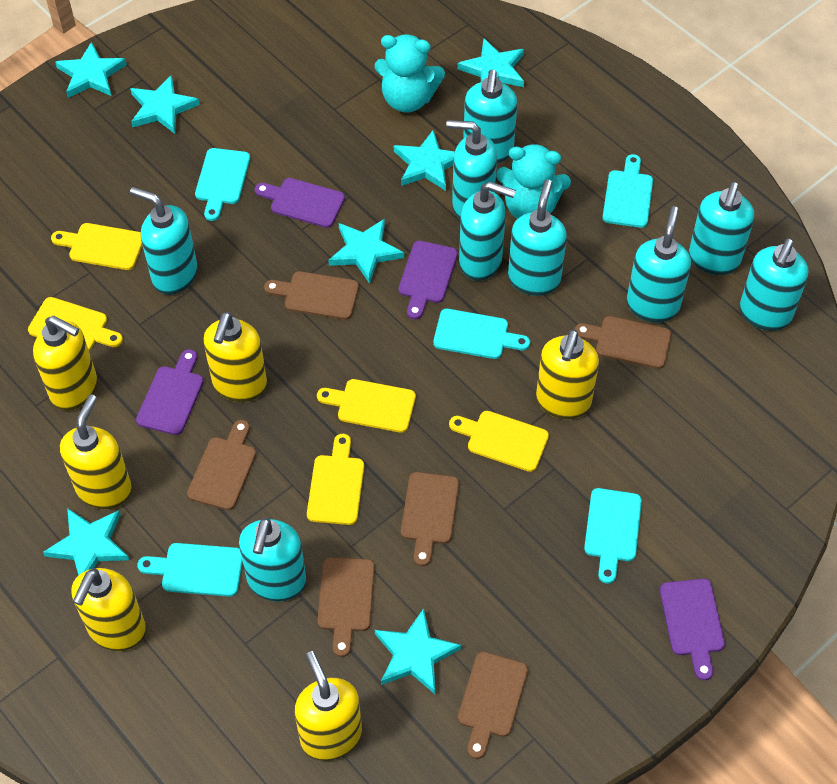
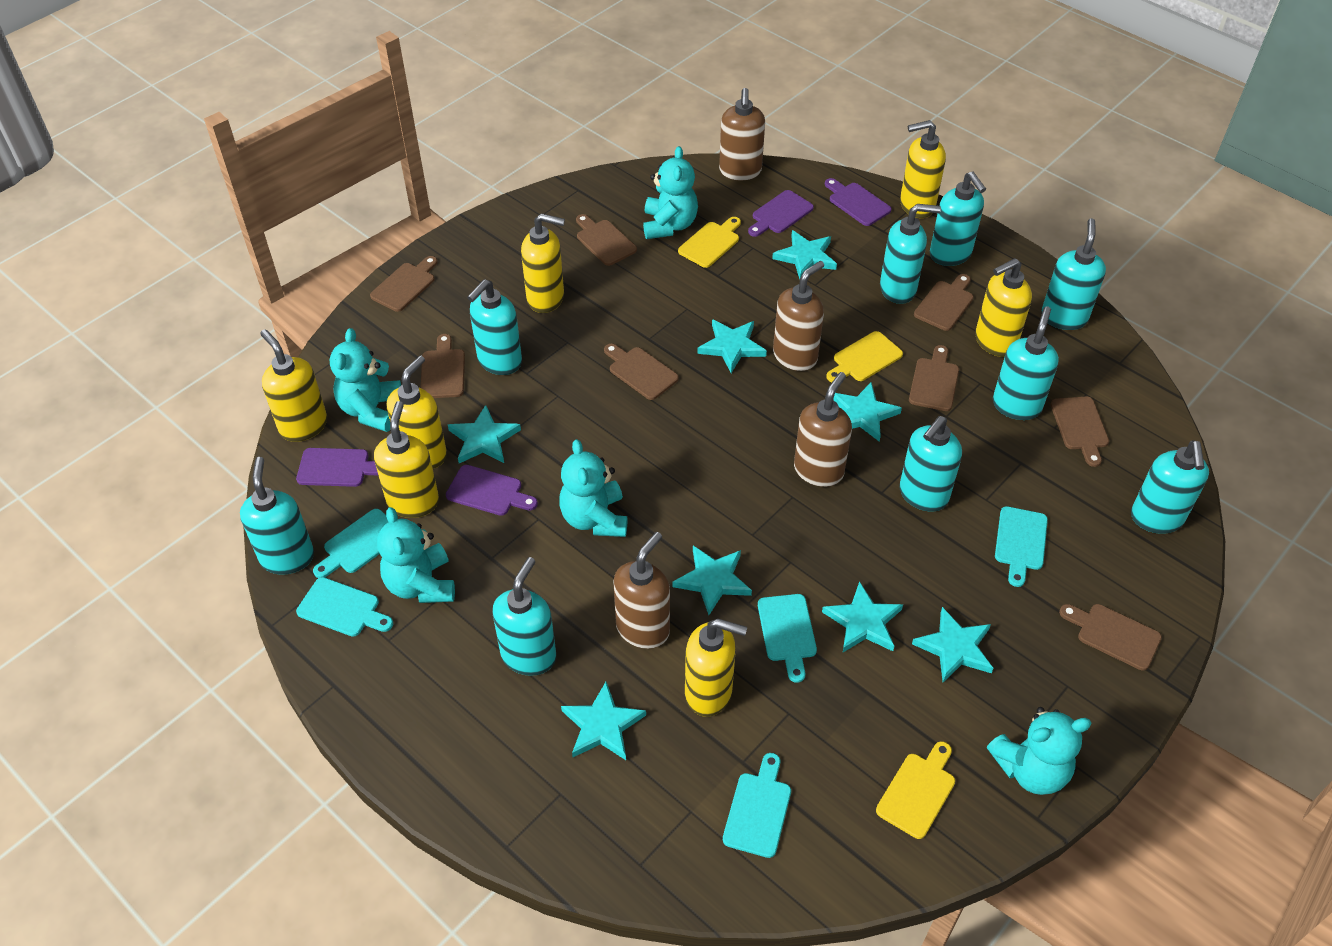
brown cutting board: [187,420,256,510] [264,271,359,320] [317,557,375,657] [401,472,459,566] [458,652,528,759] [575,316,671,369] = 6 -> [370,256,438,312] [421,334,465,398] [576,214,637,266] [604,344,679,400] [909,345,959,411] [914,274,973,331] [1050,396,1109,467] [1059,604,1162,670] = 8
brown soap dispenser: none = 0 -> [613,532,670,649] [719,88,765,180] [773,261,824,371] [794,372,852,487] = 4
turquoise star: [43,508,129,576] [55,42,127,98] [130,75,200,134] [328,219,404,284] [375,608,461,694] [394,130,455,191] [457,38,524,87] = 7 -> [448,405,521,463] [561,682,646,760] [672,546,752,615] [697,319,767,373] [772,230,837,279] [822,581,903,652] [833,382,902,442] [912,607,994,682] = 8
turquoise teddy bear: [374,35,445,113] [496,143,571,219] = 2 -> [330,328,401,432] [377,507,455,603] [559,439,627,537] [643,146,698,239] [987,707,1092,795] = 5
yellow cutting board: [28,297,123,351] [51,223,142,270] [307,434,364,525] [317,379,416,433] [449,411,549,472] = 5 -> [678,217,741,268] [826,331,903,382] [876,742,955,839] = 3
yellow soap dispenser: [33,316,98,411] [60,395,132,509] [71,568,146,651] [203,312,267,402] [294,651,362,761] [536,329,599,419] = 6 -> [260,329,327,442] [374,401,439,518] [387,355,447,469] [521,213,565,313] [685,619,747,717] [900,120,946,218] [975,258,1032,357] = 7

